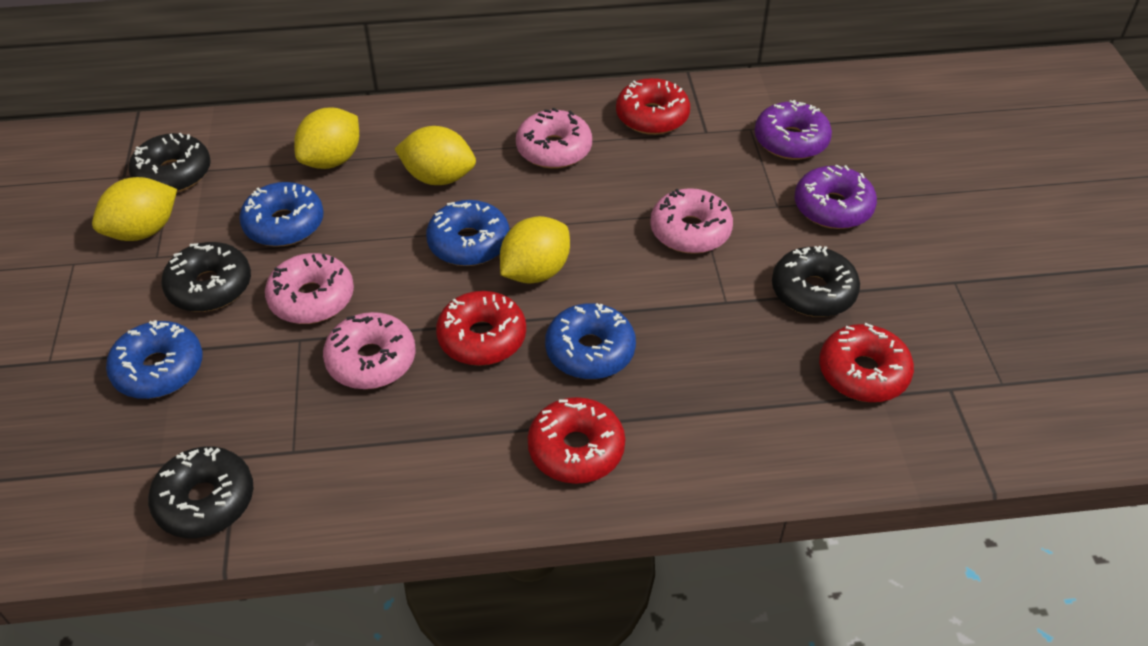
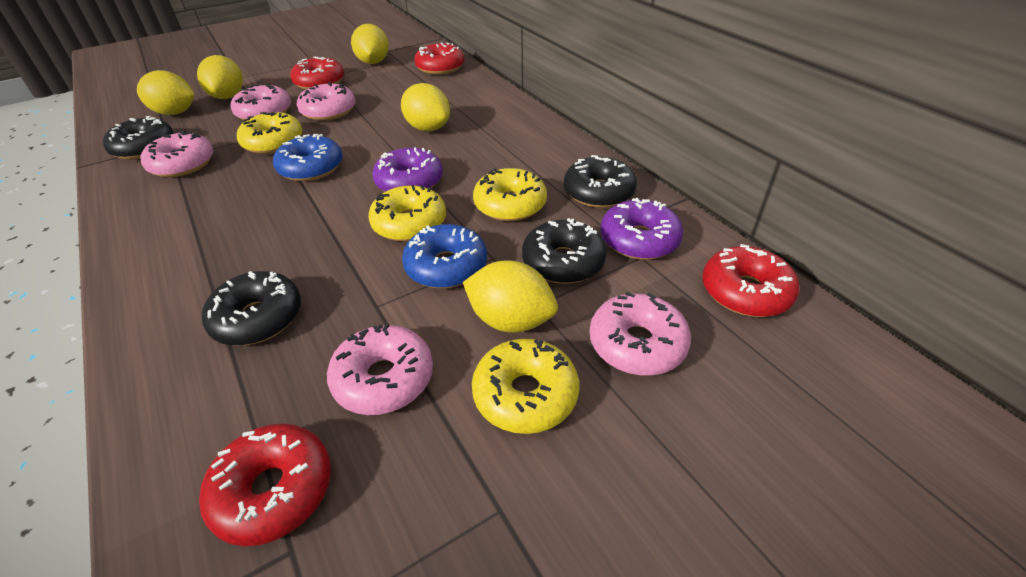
blue donut: [106,320,203,399] [239,182,324,247] [426,200,509,266] [545,303,636,379] = 4 -> [273,134,343,181] [402,224,487,289] = 2
pink donut: [265,253,354,324] [323,312,415,389] [516,108,592,168] [650,188,733,254] = 4 -> [140,131,213,178] [231,83,291,120] [297,82,356,121] [327,323,433,415] [590,292,691,375] = 5
yellow donut: none = 0 -> [237,112,303,154] [368,185,446,242] [472,338,579,434] [473,168,547,221] = 4
yellow lemon: [92,177,177,241] [294,107,359,169] [394,126,476,185] [500,216,570,284] = 4 -> [137,70,195,115] [197,55,243,99] [351,24,389,64] [401,83,450,131] [463,260,558,333] = 5

